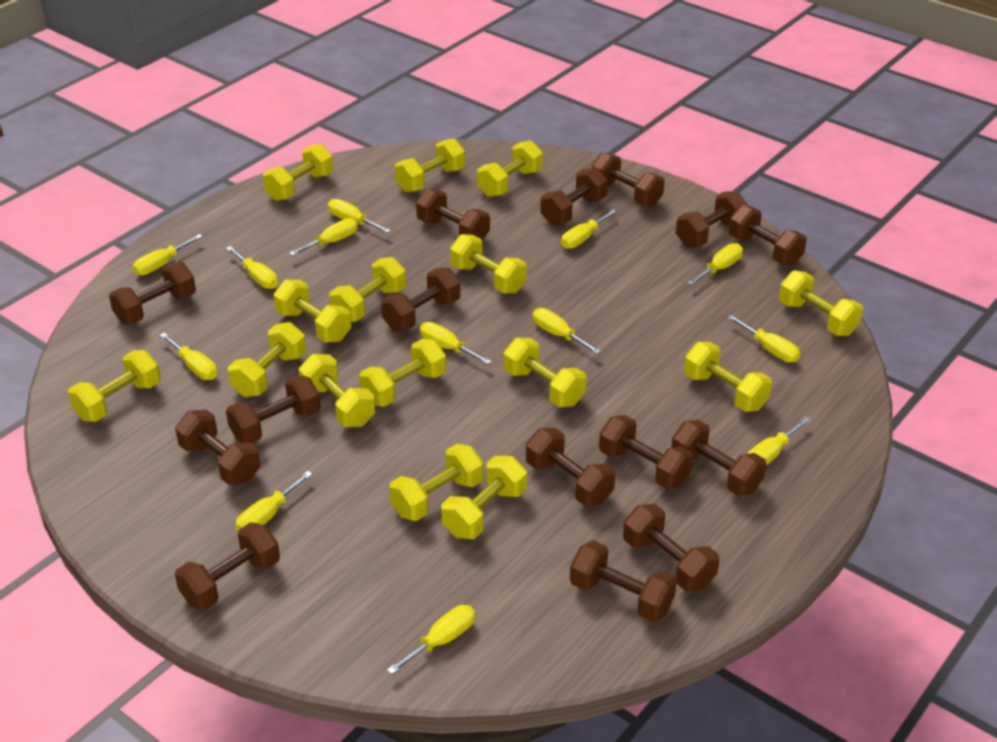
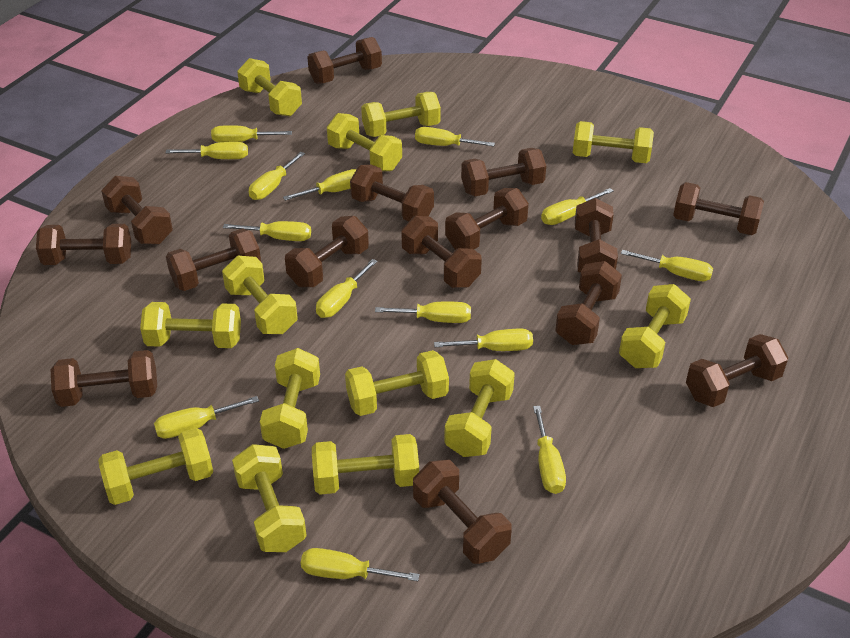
yellow dumbbell: [68,350,161,422] [228,322,306,397] [263,144,333,201] [274,279,351,342] [299,354,375,427] [329,257,406,322] [359,339,446,407] [389,444,484,521] [395,139,465,192] [441,456,527,539] [450,234,527,294] [477,140,543,197] [504,338,586,407] [684,342,772,412] [779,270,863,336] = 15 -> [98,428,213,505] [140,302,241,348] [222,256,298,334] [232,444,307,552] [237,58,302,116] [260,348,320,449] [312,434,419,495] [327,113,402,171] [345,350,449,416] [361,92,441,137] [444,359,515,457] [573,121,654,163] [619,284,691,368] = 13
yellow screwdriver: [133,234,203,276] [160,333,218,380] [226,246,278,289] [236,471,313,531] [289,218,358,256] [328,199,391,233] [387,605,475,675] [420,322,492,364] [532,308,601,354] [561,209,617,249] [687,243,743,285] [727,315,800,362] [747,417,810,466] = 13 -> [154,396,259,439] [165,142,248,159] [211,125,292,142] [223,221,311,241] [249,152,305,200] [283,169,357,201] [301,548,420,581] [316,259,377,318] [375,302,471,323] [415,127,495,146] [434,328,533,351] [533,406,566,494] [541,188,614,225] [621,250,713,281] = 14

